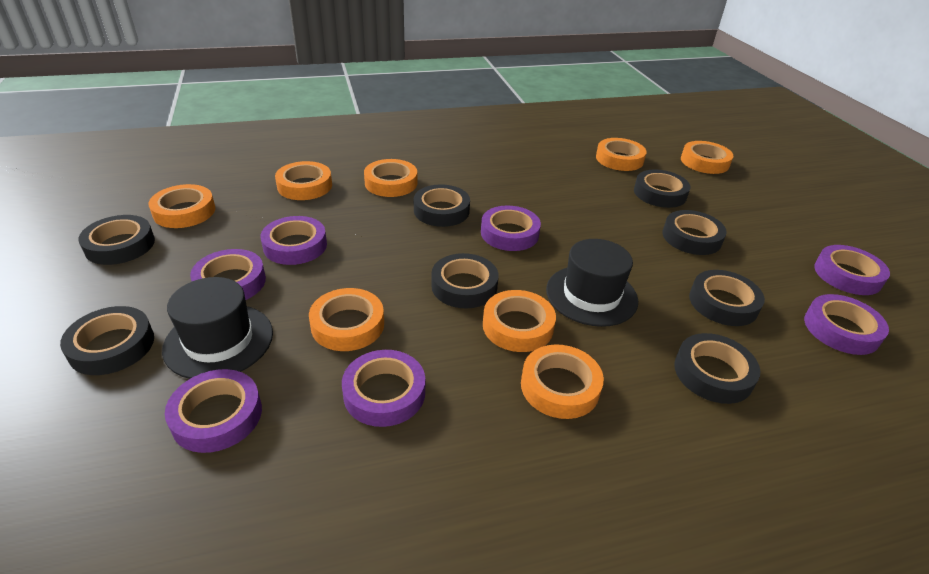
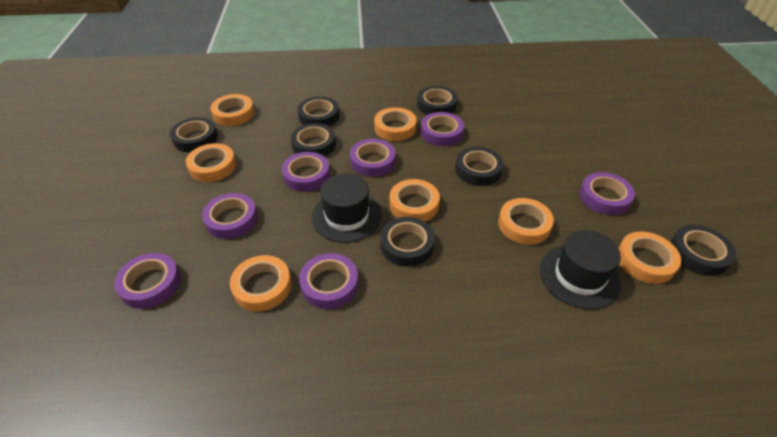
black tape: [60,306,154,375] [78,215,155,265] [414,184,470,227] [431,253,499,309] [634,170,690,208] [662,210,727,255] [674,333,760,404] [689,270,765,326] = 8 -> [170,117,218,152] [291,123,336,157] [297,96,340,126] [380,217,435,267] [417,86,458,115] [455,147,504,186] [670,225,736,276] = 7
orange tape: [149,184,215,228] [275,161,332,200] [309,288,384,351] [364,159,418,197] [483,290,556,352] [521,345,604,419] [596,138,647,171] [681,141,734,174] = 8 -> [186,143,236,182] [210,94,254,126] [230,255,292,312] [374,107,417,141] [390,179,440,222] [498,198,554,245] [618,232,681,284] = 7

